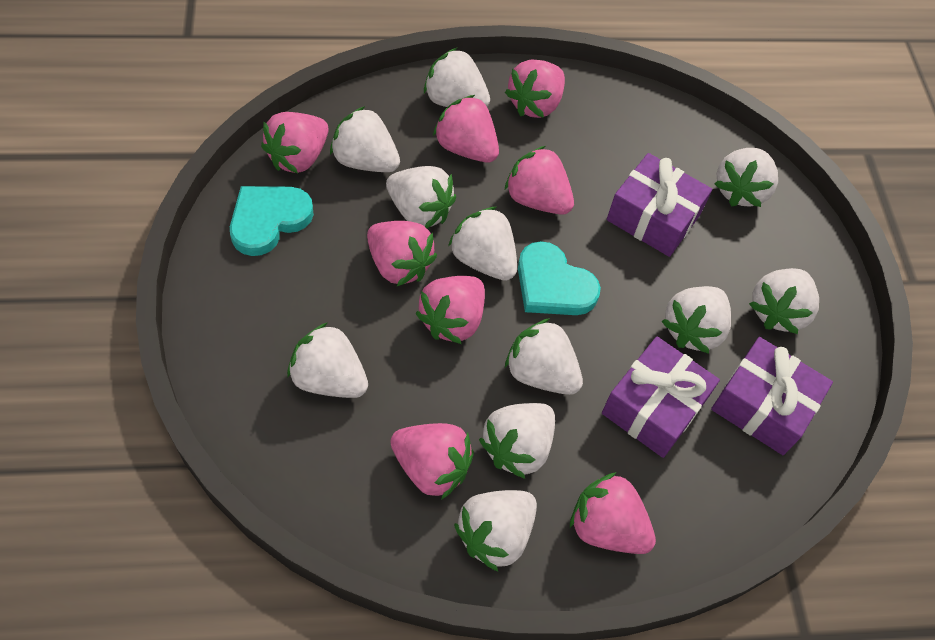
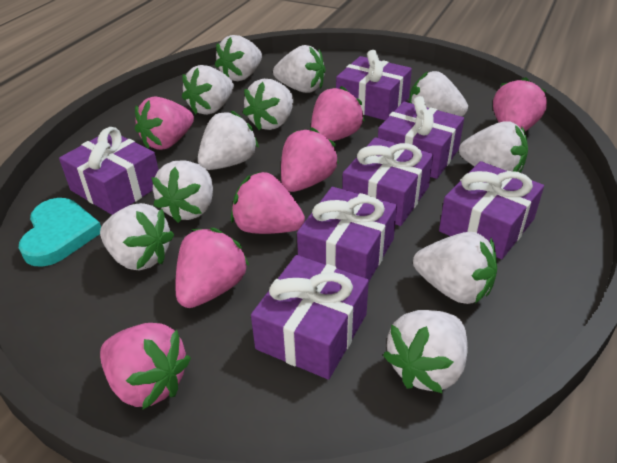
pink strawberry: [261,112,329,173] [367,221,437,286] [390,423,474,500] [415,276,485,344] [433,95,499,163] [505,60,565,118] [505,146,574,215] [570,472,656,554] = 8 -> [100,323,191,409] [135,96,194,150] [175,228,249,308] [231,172,305,234] [281,128,339,192] [311,86,364,141] [493,77,547,131] = 7
purple gift: [602,337,720,458] [607,153,712,257] [711,337,833,455] = 3 -> [59,127,159,215] [251,255,369,379] [297,187,397,281] [336,50,412,120] [342,137,433,226] [378,96,464,179] [439,161,544,259] = 7
turquoise heart: [230,186,314,256] [518,241,601,315] = 2 -> [19,198,101,267] = 1

